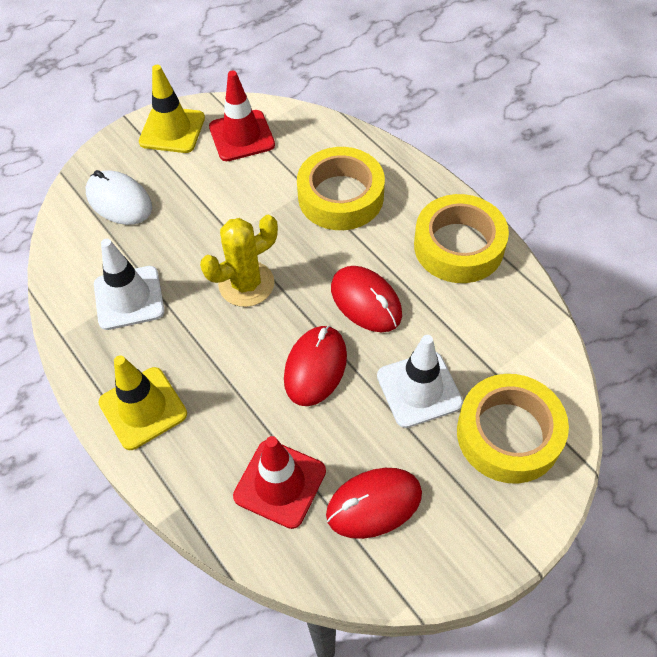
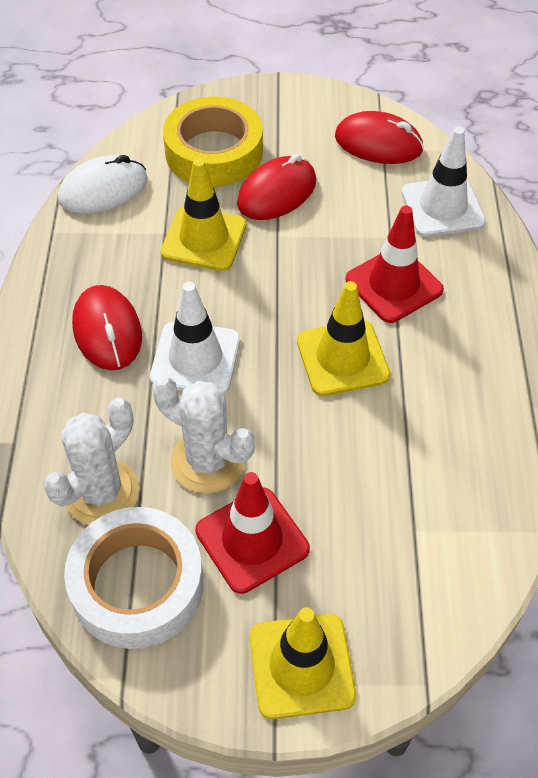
white cactus: none = 0 -> [43,398,139,525] [153,376,255,494] = 2
white tape: none = 0 -> [64,507,203,649] = 1
yellow cactus: [200,215,278,307] = 1 -> none = 0
yellow tape: [297,147,385,230] [414,194,509,283] [457,374,569,484] = 3 -> [163,96,263,187] = 1
yellow traffic cone: [98,355,187,450] [139,65,205,153] = 2 -> [161,158,246,271] [250,607,356,719] [297,281,390,396] = 3

